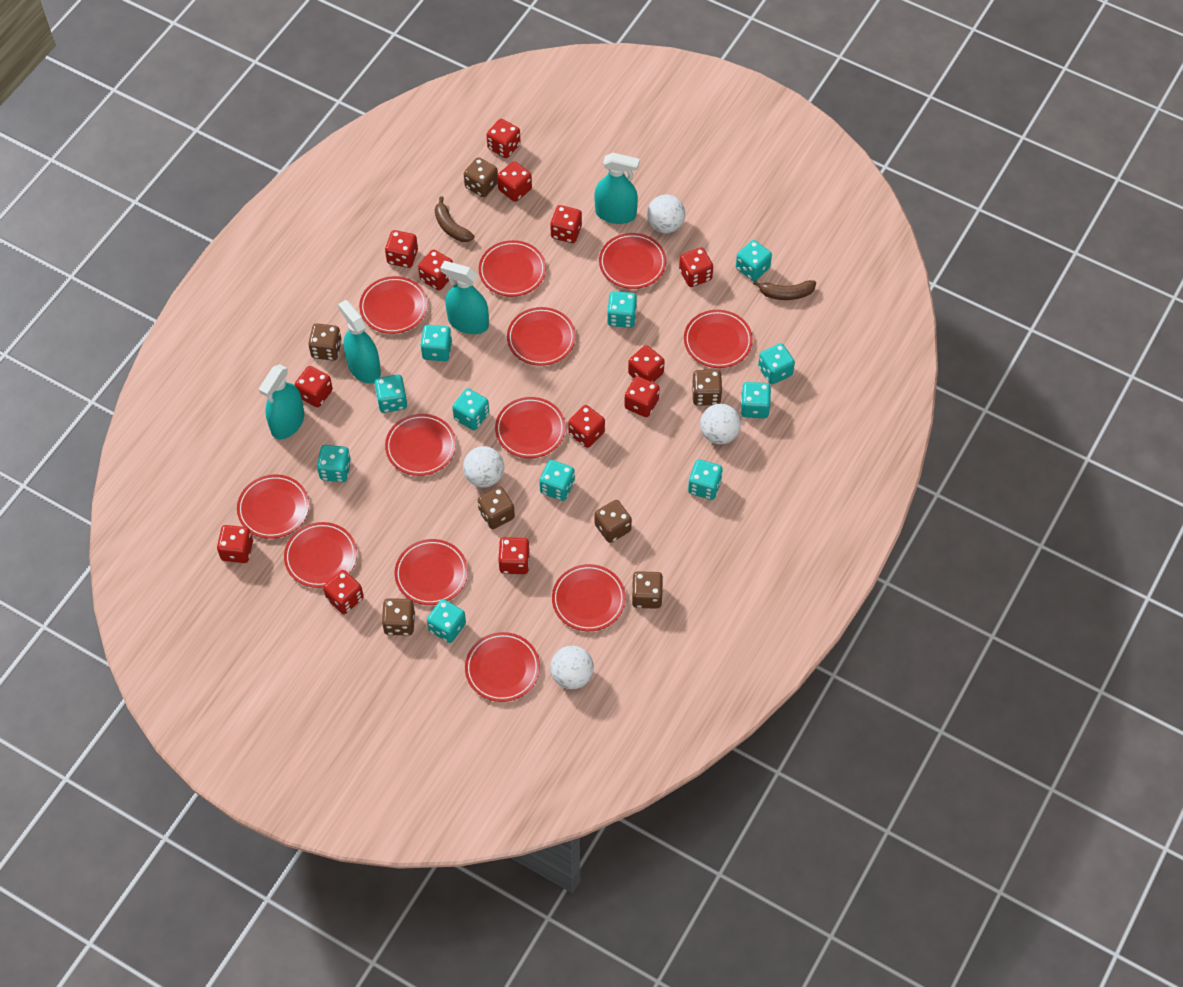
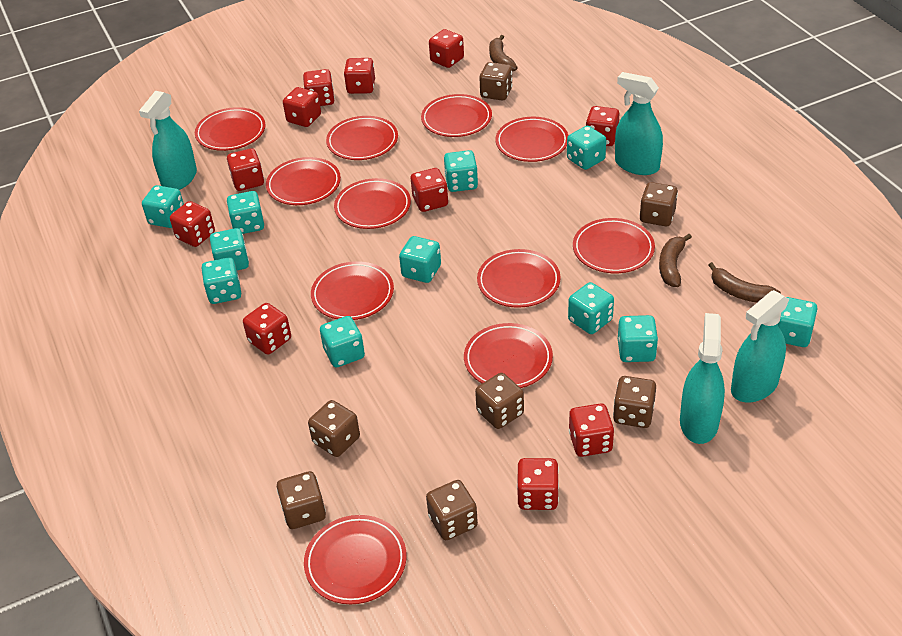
brown banana: [435,196,474,242] [753,280,816,300] = 2 -> [489,35,518,72] [659,234,692,287] [709,262,781,303] = 3
red dice: [217,525,253,563] [295,366,333,407] [323,570,364,614] [385,230,418,268] [418,250,453,290] [487,119,521,158] [497,161,532,202] [499,537,530,574] [550,205,582,243] [568,405,605,448] [624,376,660,417] [628,345,665,383] [679,247,713,287] = 13 -> [170,201,215,247] [227,148,264,191] [243,303,291,355] [283,87,321,127] [303,69,335,106] [344,58,375,94] [411,168,448,212] [429,29,464,68] [517,458,559,510] [569,403,614,457] [586,106,619,146] = 11
red plate: [237,475,309,539] [284,522,357,588] [359,276,428,334] [385,414,456,476] [395,539,468,605] [465,632,540,702] [479,240,546,297] [495,397,566,458] [507,307,576,366] [552,564,626,631] [599,233,666,289] [684,310,753,368] = 12 -> [195,107,266,151] [266,157,341,205] [304,515,407,604] [311,261,394,320] [326,116,398,160] [334,178,411,229] [421,94,492,137] [464,323,553,388] [477,249,561,308] [496,117,569,162] [573,218,655,273] = 11
white ball: [463,446,504,487] [550,646,594,689] [647,194,685,233] [700,404,741,444] = 4 -> none = 0

